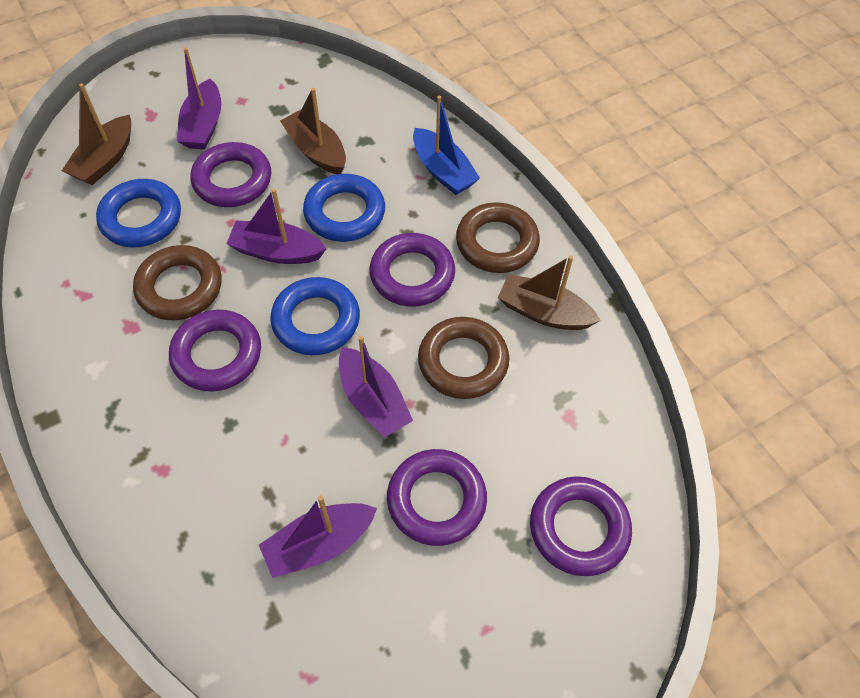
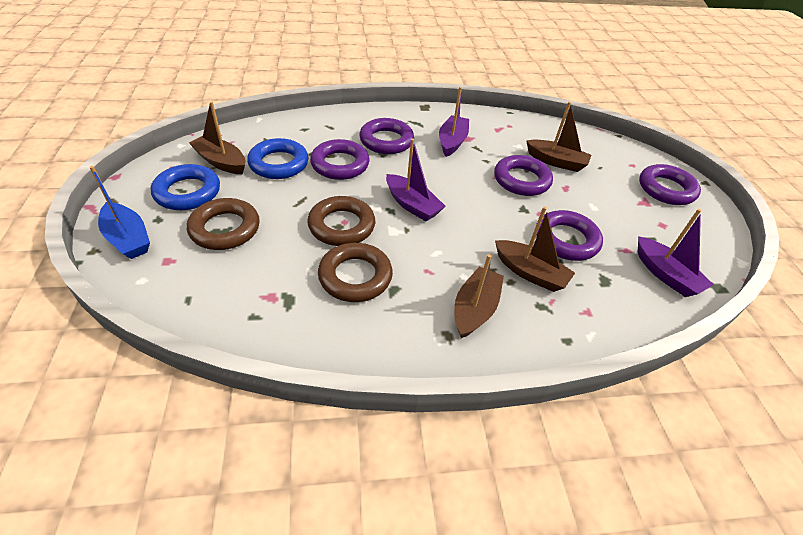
blue ring: [96,179,181,247] [270,277,360,355] [303,174,385,242] = 3 -> [151,164,220,210] [247,138,308,179] = 2
brown boat: [62,83,131,185] [280,88,346,174] [498,256,601,330] = 3 -> [189,101,245,174] [454,254,504,338] [495,206,575,292] [526,102,591,172] = 4
purple boat: [177,47,221,150] [226,189,326,264] [259,495,377,578] [339,336,413,438] = 4 -> [386,138,446,221] [439,87,469,157] [638,209,714,297] = 3

